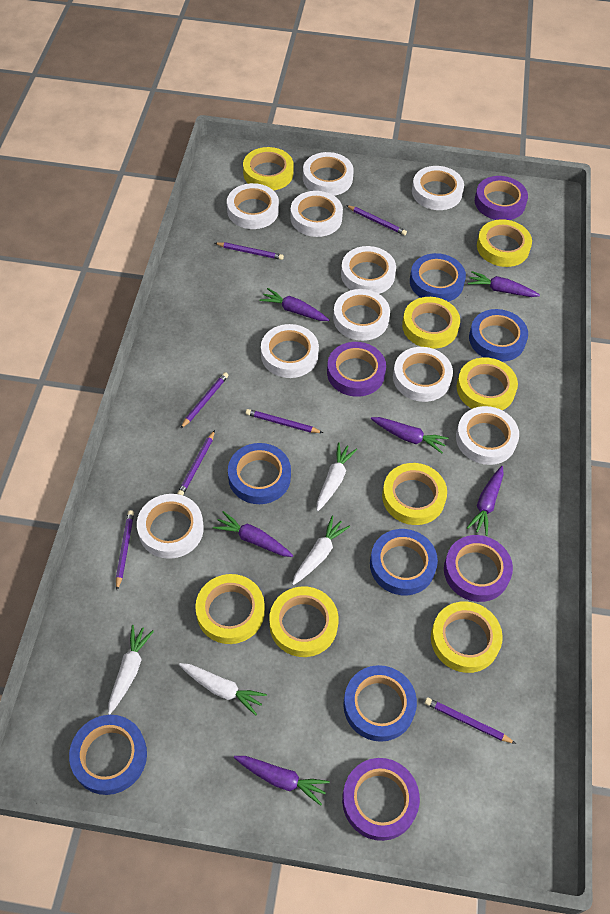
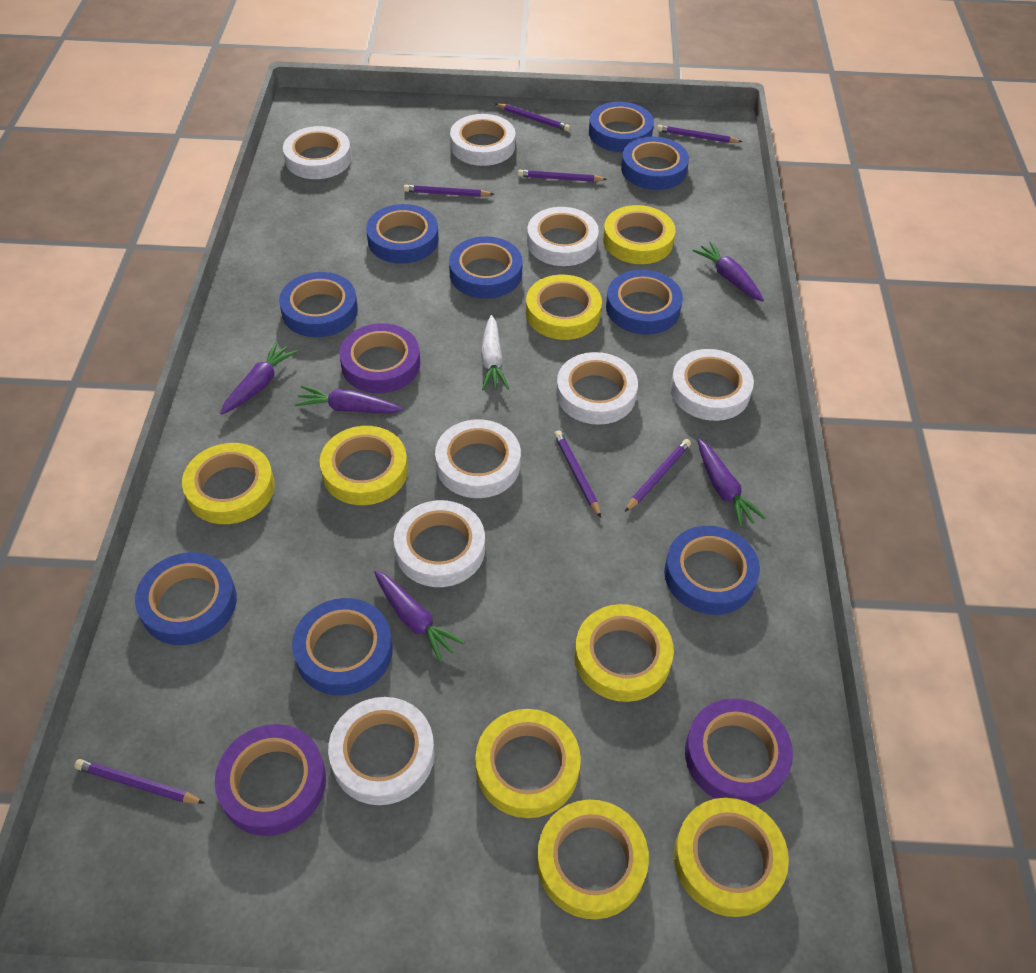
blue tape: [69,715,147,795] [228,443,291,504] [343,665,417,742] [370,529,438,595] [410,253,466,302] [469,309,528,362] = 6 -> [135,552,237,645] [279,272,358,337] [292,598,393,695] [366,204,439,264] [449,236,523,299] [589,102,654,152] [606,270,683,334] [621,136,689,190] [664,526,760,615] = 9
purple carrot: [213,511,293,557] [234,756,330,806] [260,288,329,321] [371,417,449,453] [467,466,504,536] [468,271,540,297] = 6 -> [220,342,297,415] [294,386,403,413] [374,570,465,663] [692,242,764,302] [698,439,766,528] = 5
purple tape: [327,342,386,397] [342,758,420,841] [444,535,513,602] [475,176,528,220] = 4 -> [215,724,326,836] [339,323,420,393] [685,699,793,805] = 3
white carrot: [108,625,154,715] [179,663,267,716] [292,516,350,585] [317,442,357,511] = 4 -> [481,315,509,391] = 1
white tape: [137,494,204,559] [227,183,279,229] [261,324,319,378] [290,191,343,237] [303,152,354,196] [333,289,390,341] [341,246,396,294] [393,347,453,402] [412,166,464,210] [456,406,519,465] = 10 -> [283,126,352,179] [328,697,435,805] [394,500,485,587] [435,419,521,498] [450,114,515,166] [527,207,599,266] [556,352,638,425] [670,349,754,421] = 8

